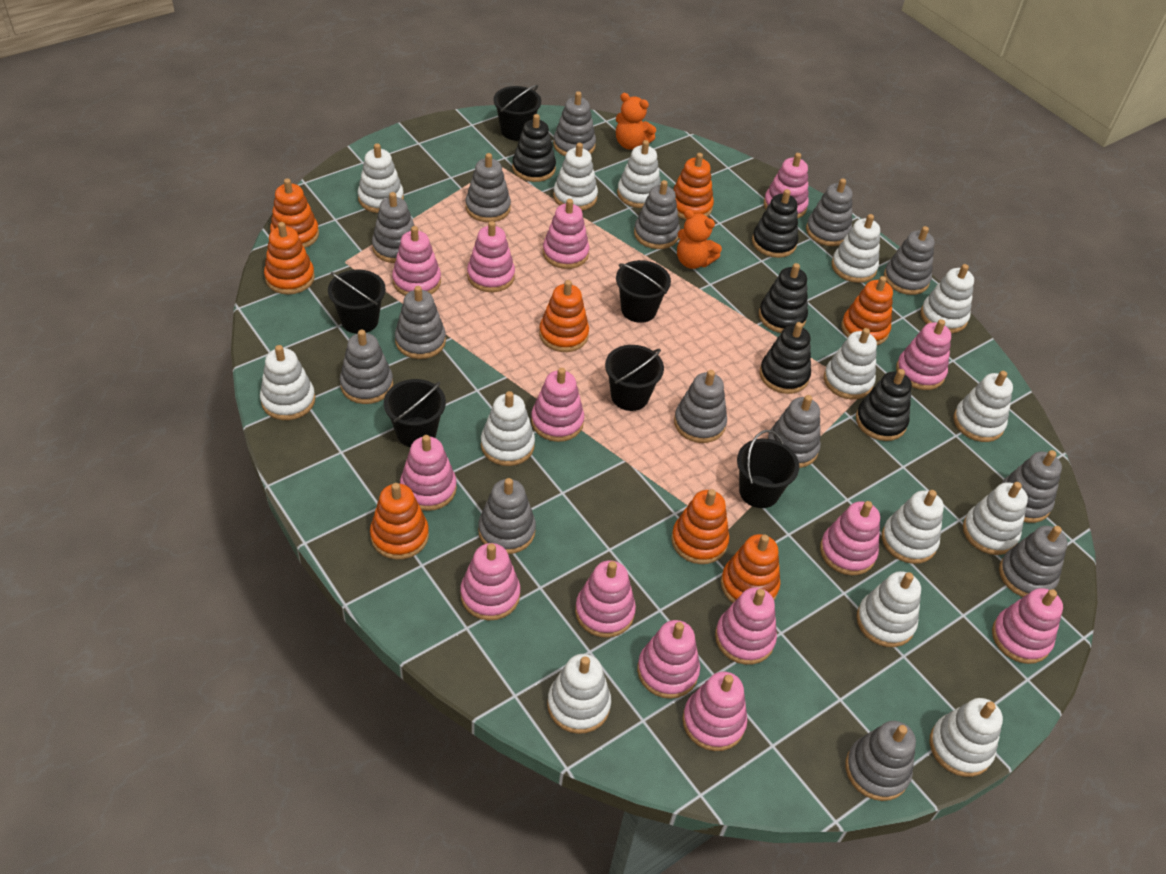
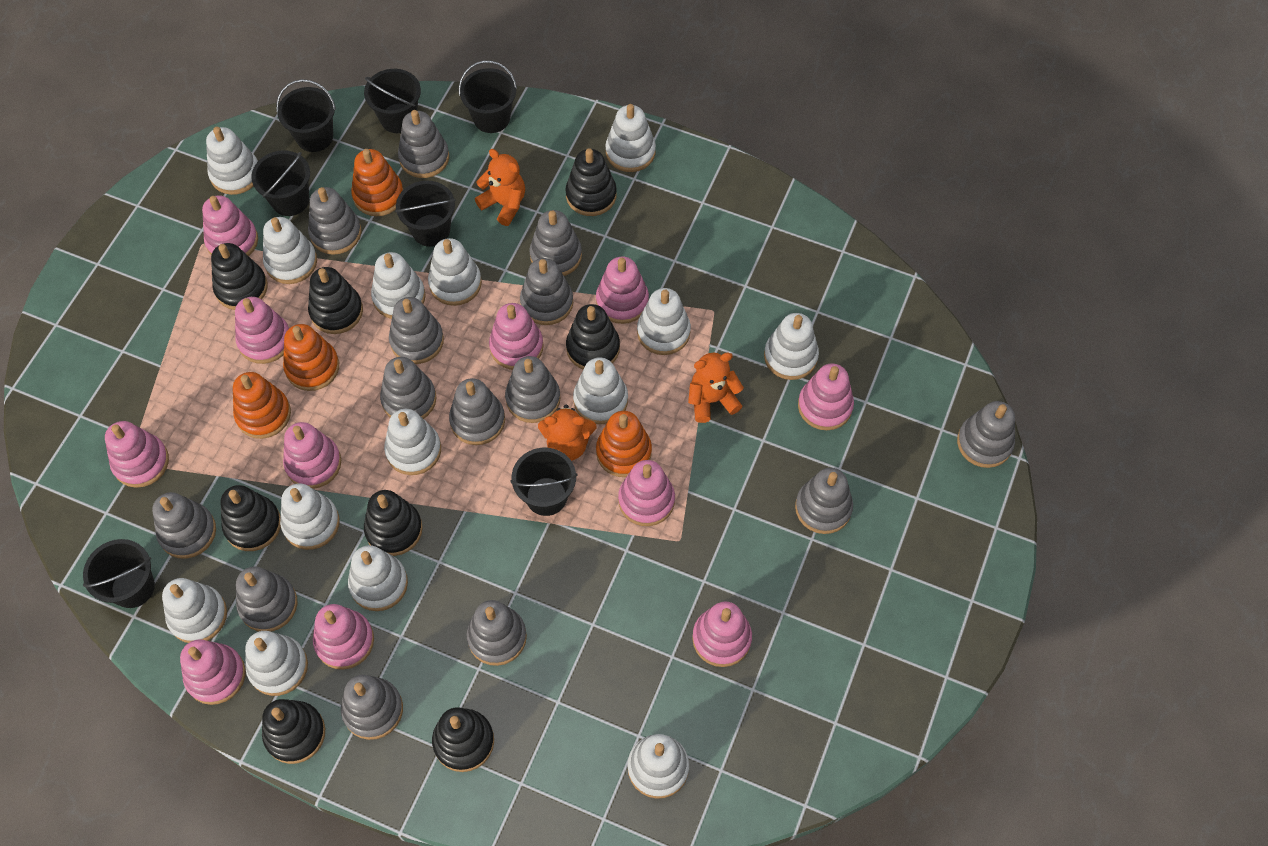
black bucket: [328,269,386,334] [384,379,446,447] [494,85,541,141] [605,345,664,411] [616,260,671,323] [737,430,799,508] = 6 -> [83,539,155,608] [251,150,310,216] [276,79,336,152] [364,69,421,133] [395,181,456,247] [459,60,517,133] [510,448,577,516] = 7
black stacking toy: [512,114,556,182] [752,189,798,258] [759,263,808,333] [760,322,811,394] [856,369,912,441] = 5 -> [211,243,268,310] [220,485,281,551] [262,699,325,764] [308,267,363,334] [364,490,423,556] [432,707,494,772] [565,148,617,216] [566,304,620,370] = 8
orange stacking toy: [264,222,315,294] [270,178,319,248] [370,483,429,560] [539,280,589,352] [671,489,729,564] [673,153,714,220] [721,534,780,603] [841,276,893,345] = 8 -> [233,372,291,439] [283,324,339,391] [351,149,403,216] [596,411,652,477] = 4
orange teddy bear: [616,93,656,150] [677,209,722,269] = 2 -> [475,149,525,226] [538,404,596,461] [688,352,744,423] = 3
pink stacking toy: [392,226,441,296] [400,435,457,511] [460,543,520,620] [467,221,515,292] [531,368,584,442] [543,199,589,269] [575,560,636,638] [637,620,700,699] [682,671,747,751] [715,587,777,665] [764,153,809,219] [820,501,880,575] [896,319,951,390] [992,588,1063,664] = 14 -> [105,421,169,488] [180,639,246,705] [202,195,258,256] [235,297,289,364] [283,422,341,489] [313,604,374,670] [489,303,544,370] [596,257,649,324] [618,460,675,526] [692,602,752,667] [798,364,854,430] = 11

